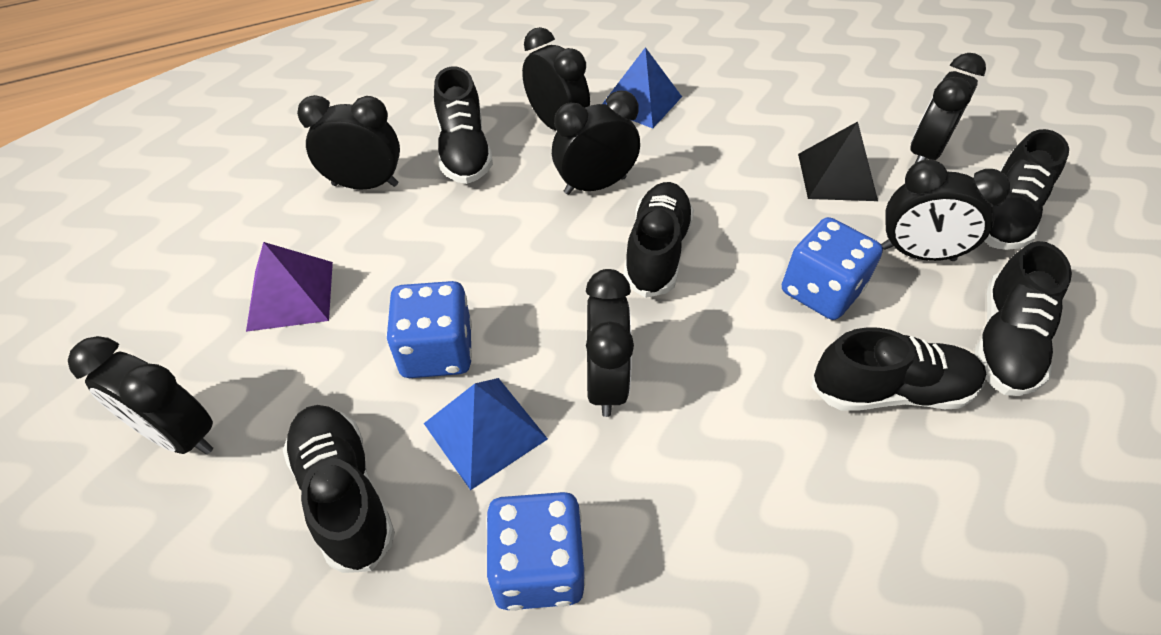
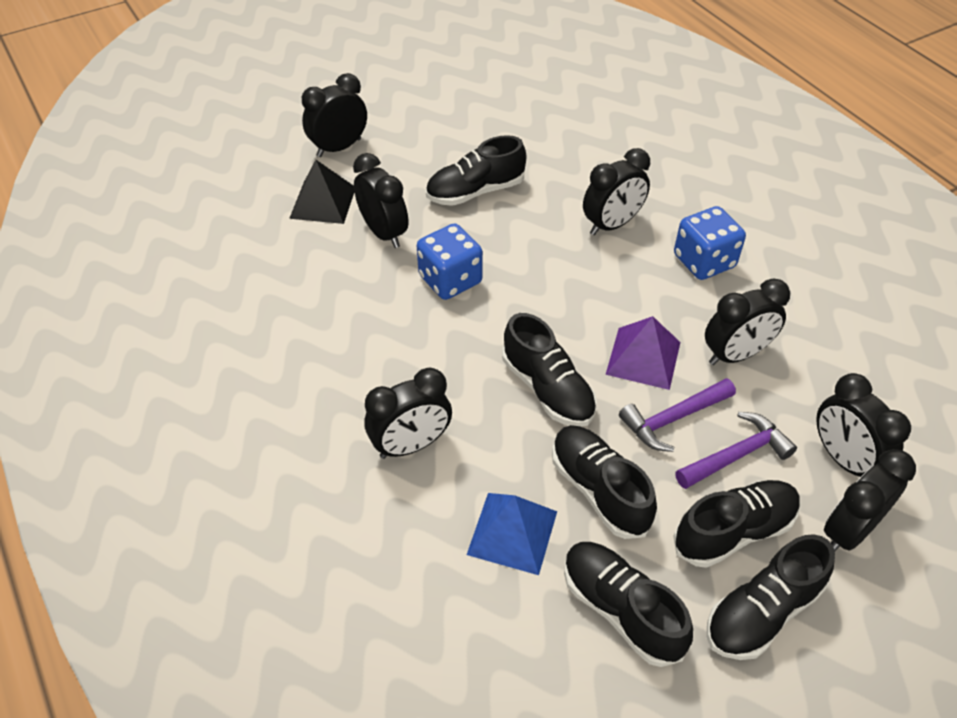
blue dice: [386,281,472,378] [486,492,586,611] [782,217,883,320] = 3 -> [417,223,483,300] [674,206,746,280] = 2
blue pyramid: [424,378,548,490] [602,47,682,128] = 2 -> [467,493,557,575] = 1
purple hammer: none = 0 -> [619,378,736,452] [675,412,797,489] = 2

